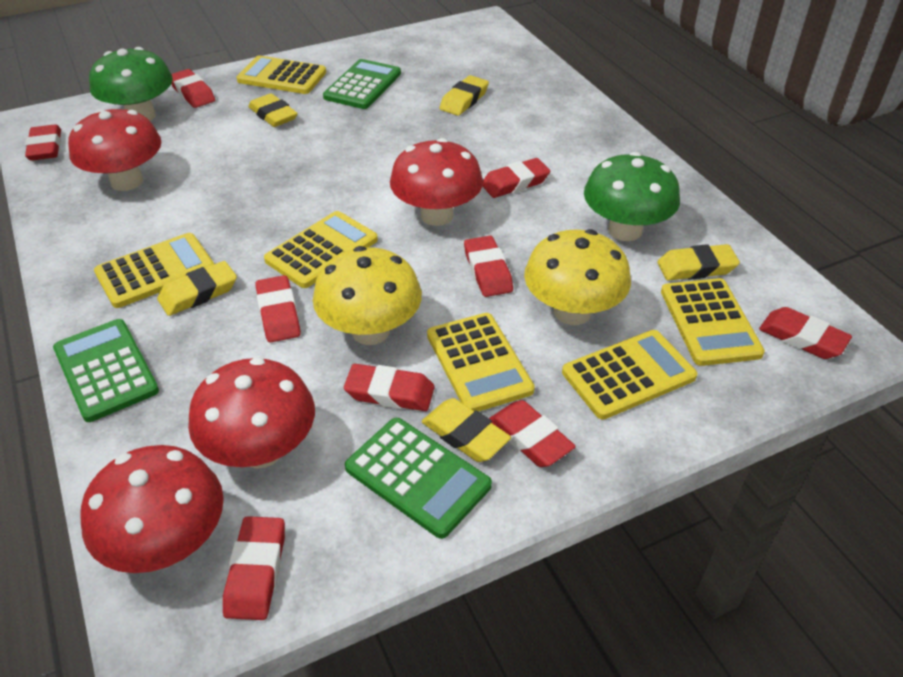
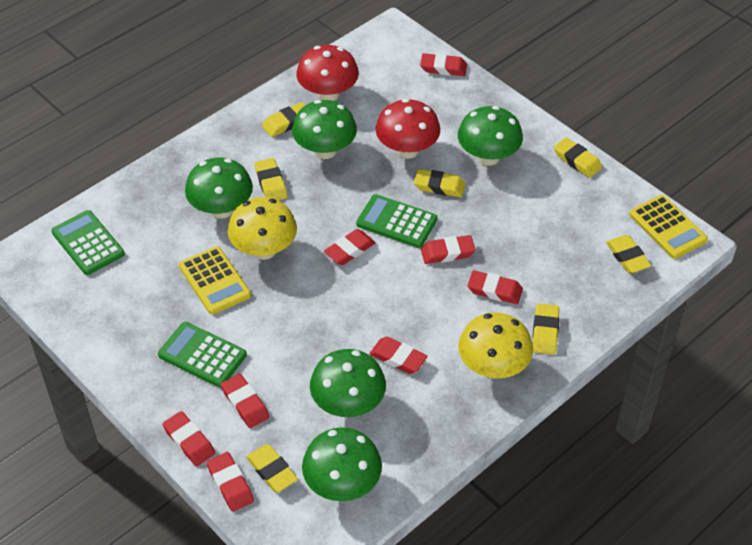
green mushroom: [89,47,173,121] [584,152,680,241] = 2 -> [185,158,253,219] [292,100,357,159] [302,427,382,501] [310,349,386,417] [458,106,523,166] = 5
red eraser: [25,124,61,161] [171,69,215,108] [223,516,285,620] [255,275,301,343] [344,364,435,411] [464,236,513,297] [482,158,550,198] [489,400,576,467] [759,307,852,359] = 9 -> [162,411,215,466] [207,452,254,512] [221,374,269,428] [324,229,376,265] [370,337,427,374] [420,53,467,76] [421,235,476,264] [467,271,523,304] = 8
red mushroom: [68,108,161,191] [80,445,224,573] [188,357,315,469] [390,138,483,226] = 4 -> [296,45,359,101] [376,99,440,159] = 2
yellow calculator: [94,233,214,308] [237,55,326,94] [264,211,378,288] [427,313,535,412] [562,330,697,420] [661,278,765,366] = 6 -> [179,246,251,315] [629,195,708,259] = 2
yellow eraser: [157,261,237,316] [248,93,298,127] [422,398,511,462] [439,75,489,116] [658,244,740,280] = 5 -> [246,444,298,492] [255,158,287,200] [262,102,305,137] [414,169,465,197] [532,303,560,355] [554,137,602,178] [606,235,651,273] = 7

